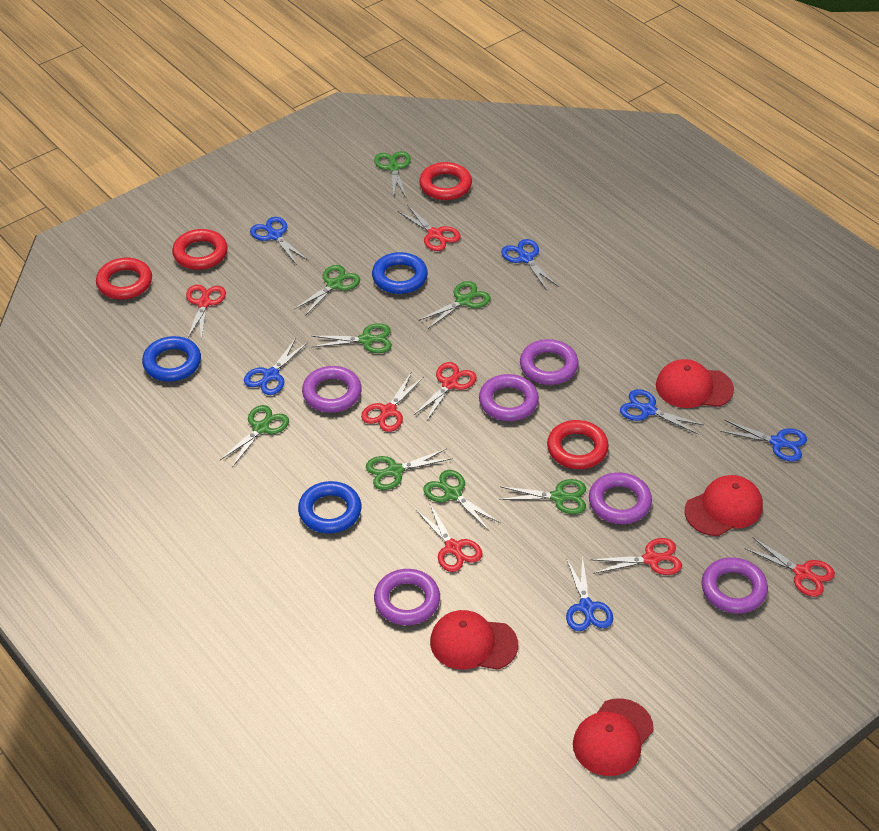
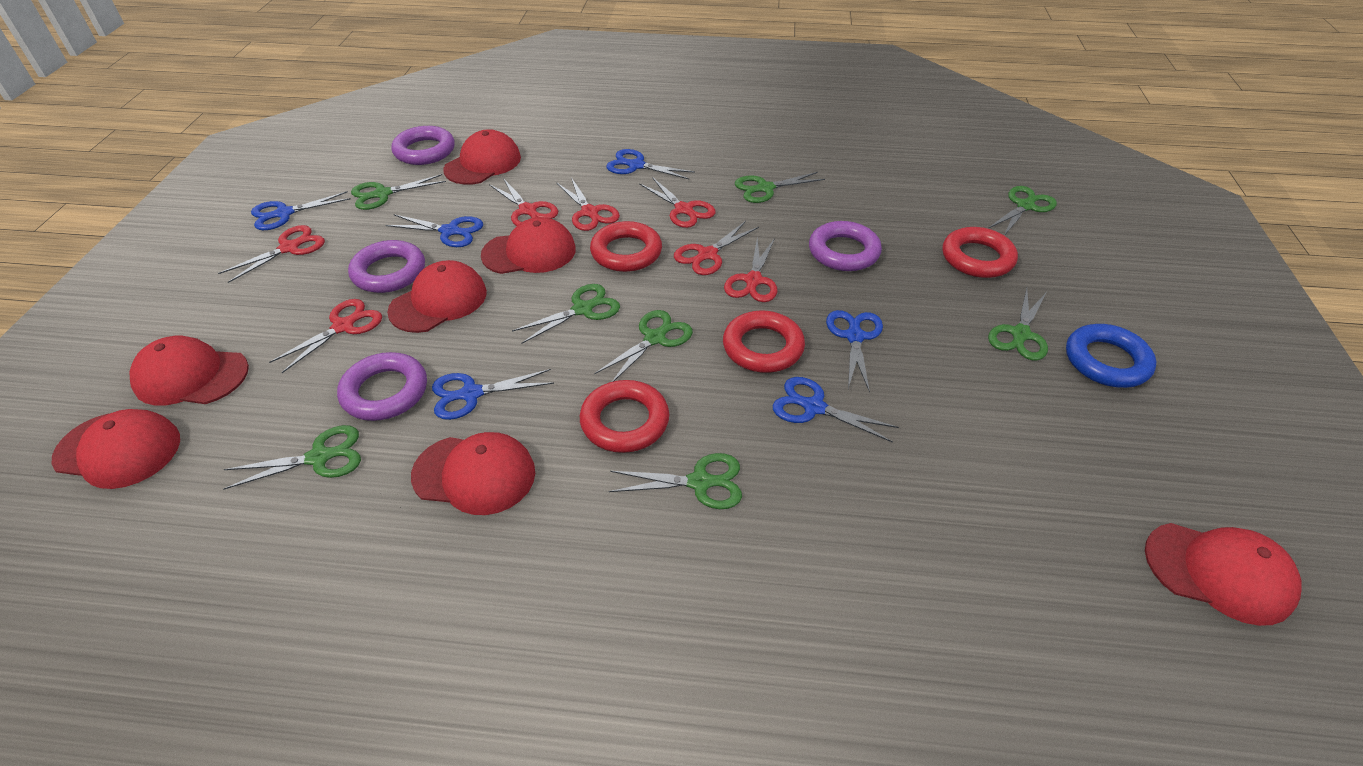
blue ring: [142,336,201,382] [298,481,362,534] [372,252,428,294] = 3 -> [1066,324,1156,388] = 1
purple ring: [302,366,362,413] [374,569,440,625] [479,374,539,421] [520,339,578,385] [589,472,652,524] [702,557,768,614] = 6 -> [337,352,427,421] [348,240,425,293] [392,126,455,165] [809,221,882,271] = 4
red cap: [430,610,518,670] [573,698,654,776] [656,359,734,408] [685,475,763,536] = 4 -> [52,409,180,489] [129,336,249,405] [387,260,487,333] [411,432,535,515] [443,129,521,185] [481,217,576,274] [1145,523,1302,626] = 7

